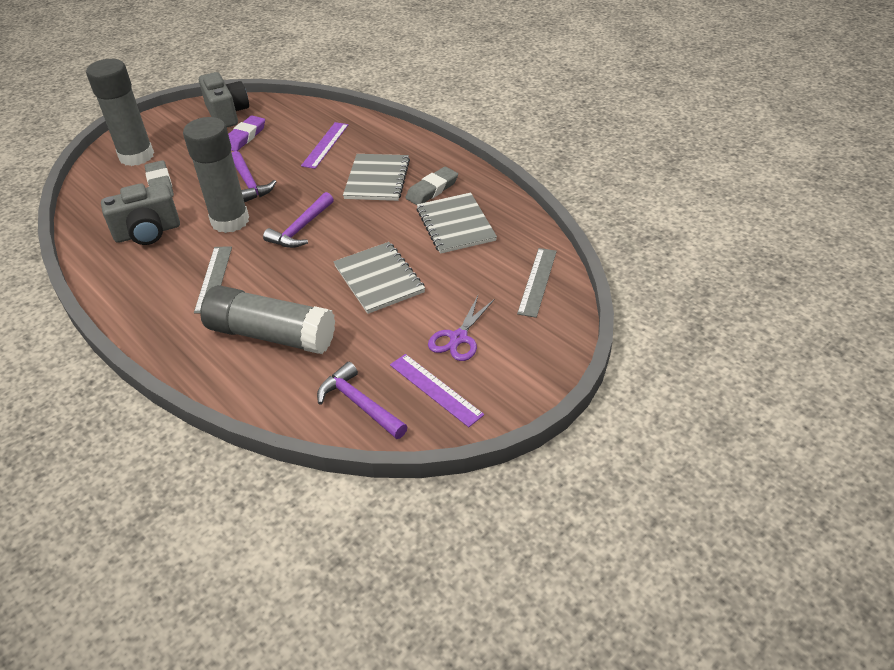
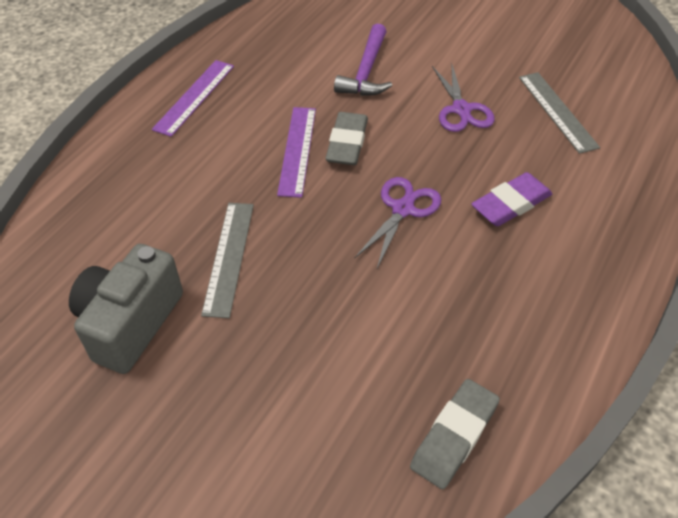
grey camera: [101,183,180,245] [199,72,249,127] = 2 -> [69,244,183,374] = 1
grey glue stick: [86,59,154,166] [183,117,249,233] [200,285,335,354] = 3 -> none = 0
grey notebook: [333,242,425,314] [343,154,410,201] [417,193,497,254] = 3 -> none = 0
purple hammer: [232,151,277,202] [263,192,334,248] [317,362,407,439] = 3 -> [334,24,392,96] = 1
purple scissors: [428,296,495,361] = 1 -> [354,177,441,268] [432,63,495,132] = 2

